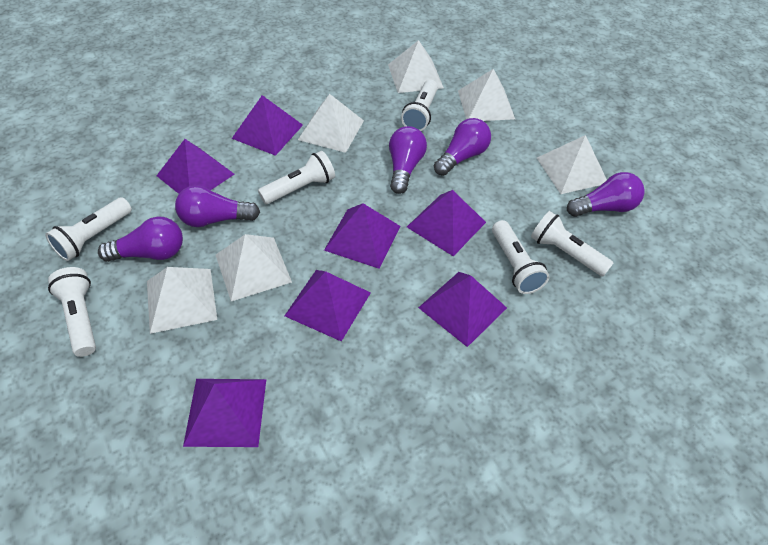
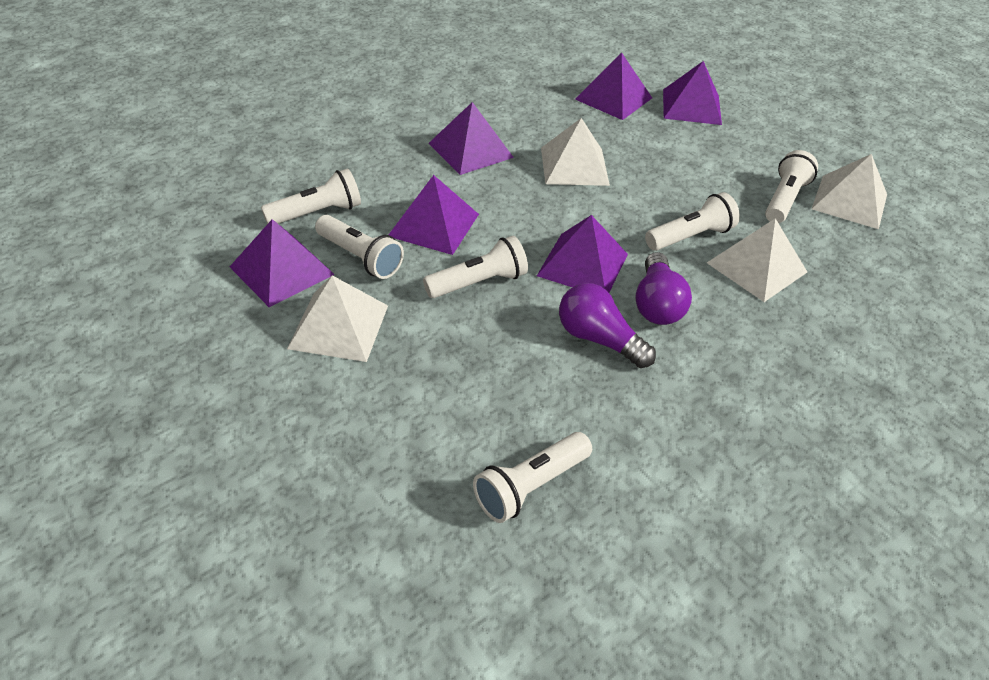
purple light bulb: [98,216,183,262] [175,185,260,227] [389,126,427,194] [434,118,491,176] [567,172,645,217] = 5 -> [559,283,656,368] [635,252,692,325] = 2
purple pyramid: [157,139,235,194] [183,379,266,447] [232,95,303,156] [284,270,371,341] [324,203,400,269] [407,190,486,256] [418,272,507,347] = 7 -> [230,219,335,307] [389,175,479,255] [429,102,514,175] [537,215,628,292] [575,53,652,120] [663,61,722,125] = 6
white pyramid: [147,267,217,334] [216,234,292,301] [298,94,364,153] [388,40,444,93] [458,69,515,121] [537,135,607,194] = 6 -> [287,275,388,362] [541,118,610,186] [707,218,807,302] [812,154,887,229] = 4

